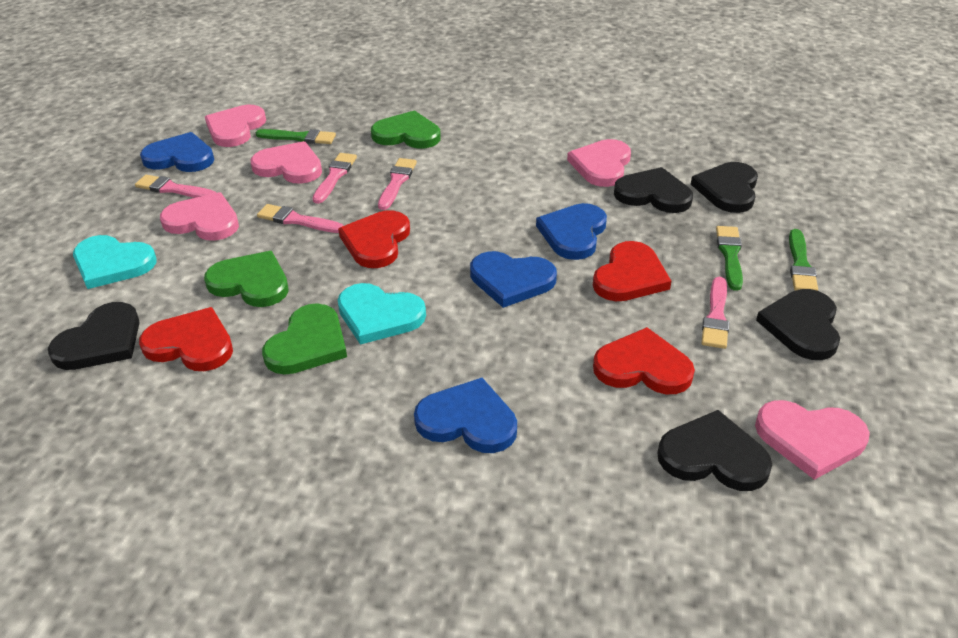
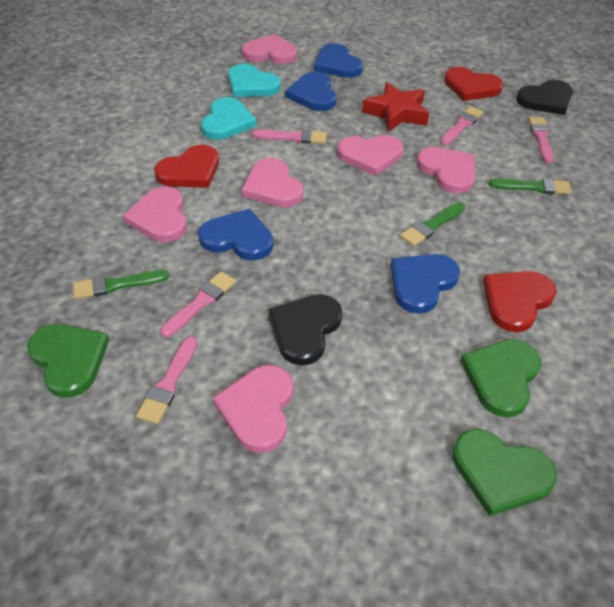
black heart: [48,302,140,370] [614,167,693,213] [657,410,772,491] [691,162,758,213] [756,289,840,360] = 5 -> [269,294,342,365] [516,80,573,115] = 2
pink heart: [160,192,239,241] [205,105,266,147] [251,141,322,184] [567,139,631,187] [755,400,870,480] = 5 -> [123,187,187,242] [213,365,293,453] [241,158,303,207] [242,34,297,64] [337,135,404,176] [417,147,475,194] = 6
red heart: [139,307,233,371] [338,210,410,268] [593,241,671,301] [593,327,695,394] = 4 -> [154,145,219,188] [444,67,503,101] [483,271,557,332] = 3
red star: none = 0 -> [362,82,429,132] = 1

